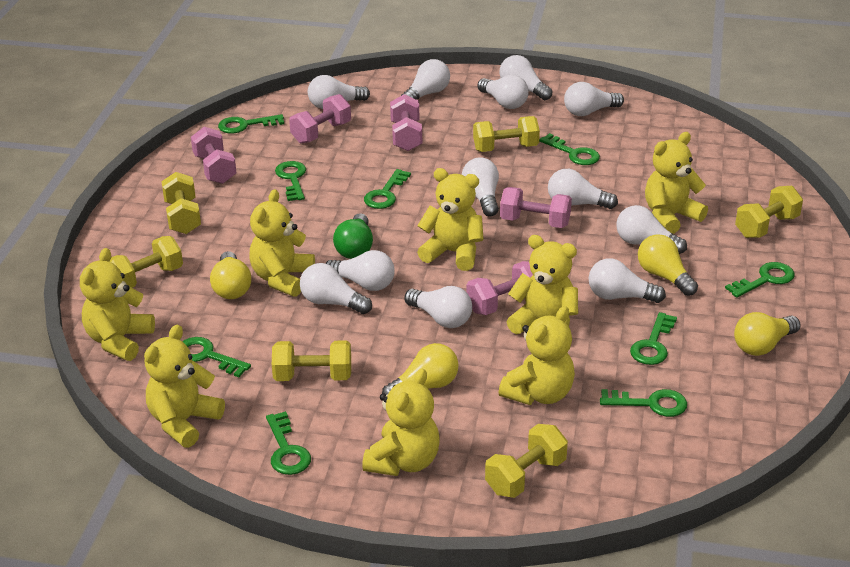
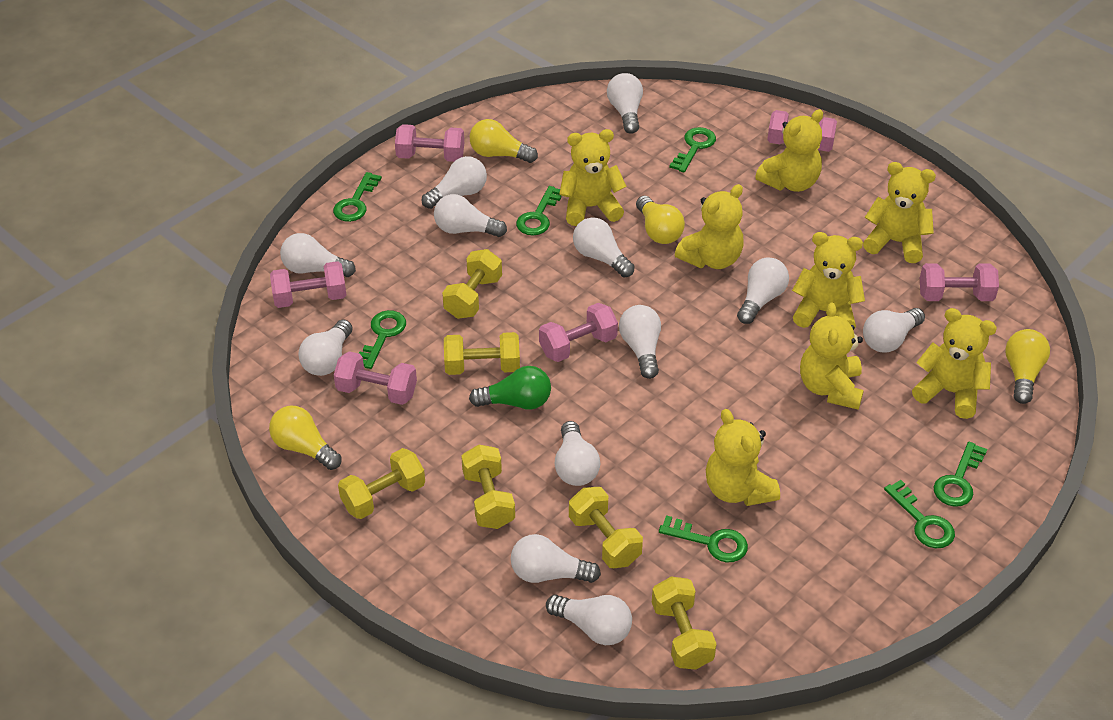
green key: [182,337,251,377] [218,114,284,133] [266,411,311,475] [275,161,306,201] [364,169,411,209] [539,133,600,165] [600,389,687,417] [630,312,677,365] [725,262,795,298] = 9 -> [333,172,382,222] [359,310,406,369] [516,186,561,235] [659,515,748,563] [669,127,716,173] [884,480,955,548] [934,442,987,507] = 7
pink dumbbell: [191,127,237,184] [289,94,351,144] [390,94,422,151] [467,261,533,315] [500,187,572,228] = 5 -> [270,261,346,308] [334,351,417,405] [395,124,464,162] [539,303,618,362] [767,110,837,152] [920,263,999,301] = 6

